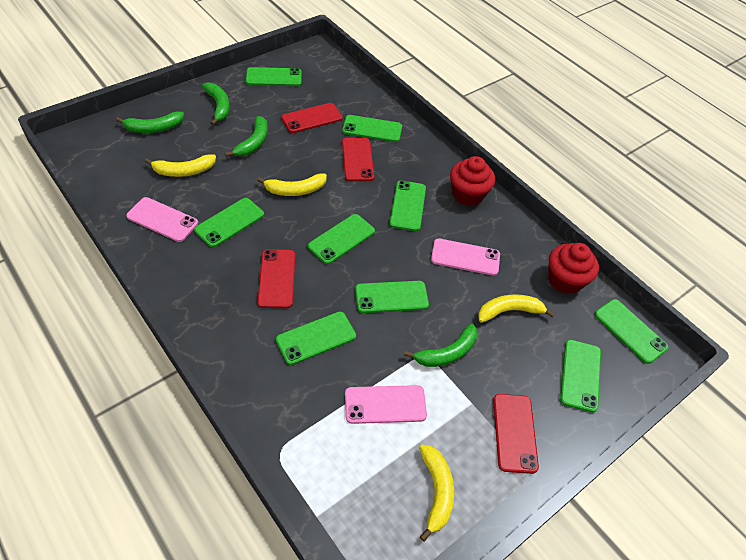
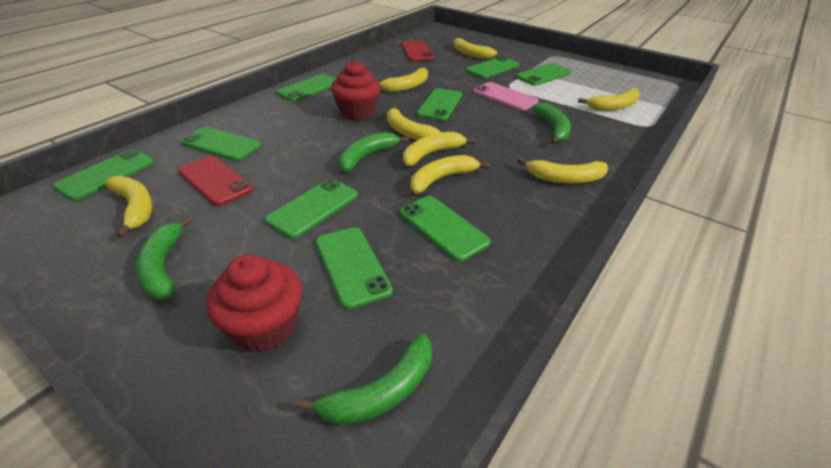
pink phone: [126,197,198,242] [345,385,427,424] [431,238,500,276] = 3 -> [474,82,539,111] = 1
red phone: [257,249,295,308] [281,103,343,133] [342,138,374,181] [493,394,539,474] = 4 -> [178,156,253,206] [402,40,434,61] = 2
yellow banana: [145,154,216,177] [257,173,327,196] [419,445,454,542] [478,294,555,323] = 4 -> [104,176,153,238] [380,68,428,92] [387,105,442,140] [403,132,476,166] [411,155,490,193] [453,37,497,59] [517,158,608,184] [578,88,640,111] = 8

